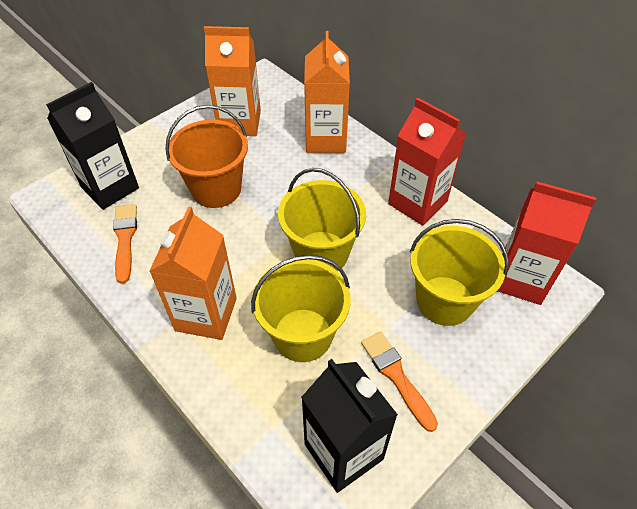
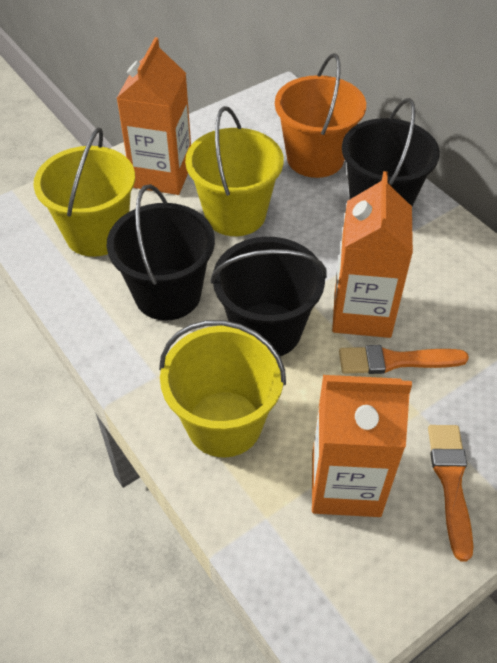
black bucket: none = 0 -> [106,184,215,321] [211,237,327,356] [342,98,440,206] = 3
black carton: [46,82,139,210] [301,359,398,493] = 2 -> none = 0
red carton: [388,97,466,226] [498,181,596,305] = 2 -> none = 0

